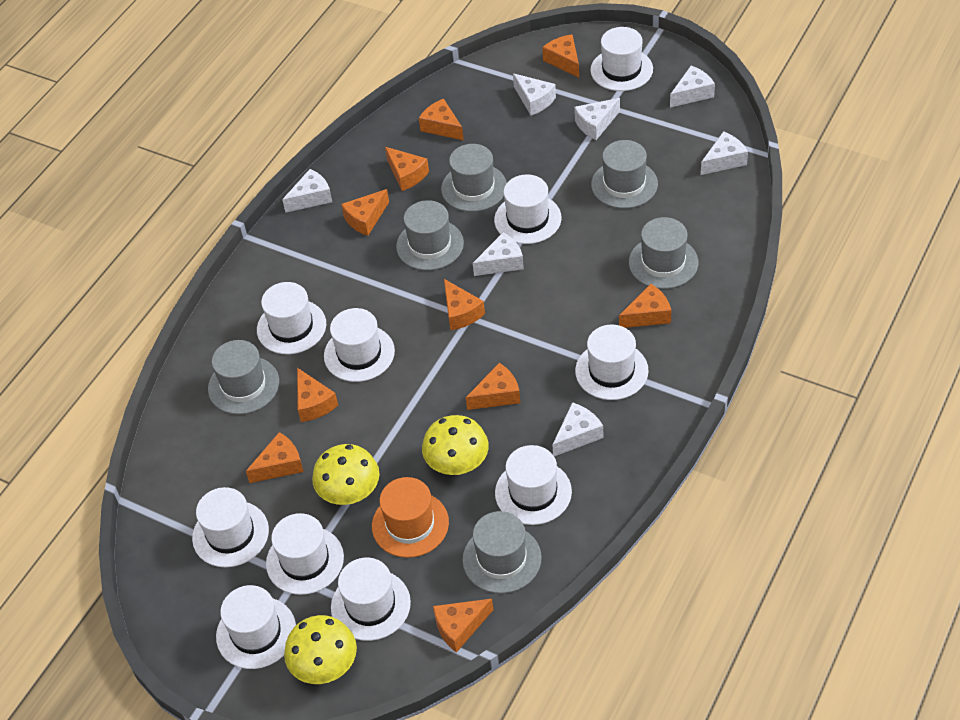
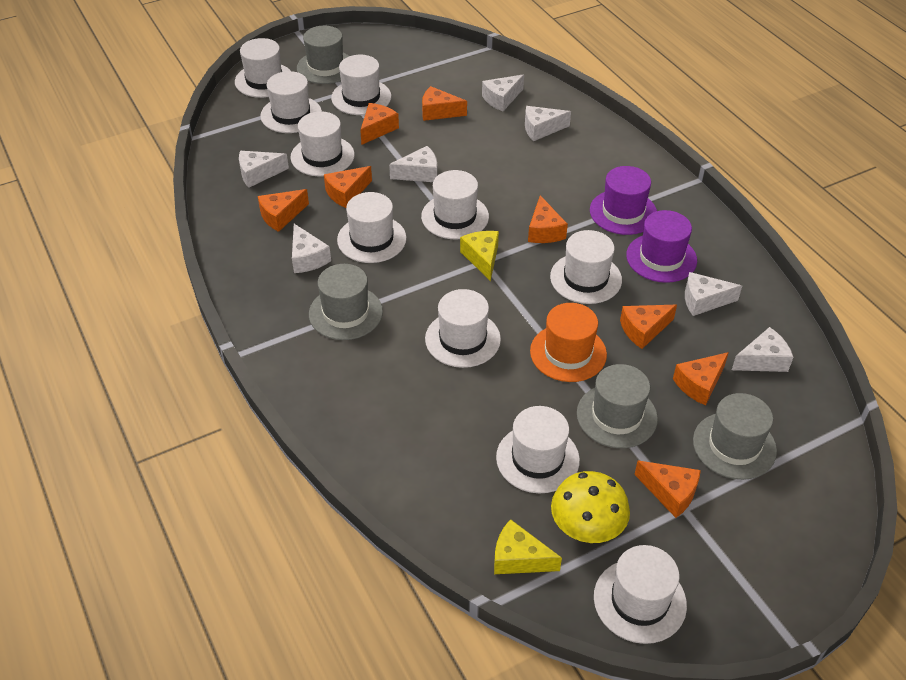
grey hat: [208,340,279,414] [396,200,464,270] [441,144,507,212] [462,511,542,594] [591,140,658,209] [629,217,698,289] = 6 -> [297,26,349,84] [309,264,383,340] [577,364,658,448] [693,393,777,480] = 4
orange cheese: [246,432,304,483] [297,368,338,422] [341,189,389,236] [385,147,429,191] [419,99,464,140] [433,599,493,653] [444,279,485,330] [466,363,520,410] [542,34,579,78] [619,284,671,328] = 10 -> [258,189,309,232] [324,166,372,208] [360,103,399,145] [422,86,467,121] [528,195,568,243] [620,305,677,349] [634,461,701,518] [673,352,729,406] = 8
purple hat: none = 0 -> [590,166,657,235] [626,210,697,283] = 2
yellow cheese: none = 0 -> [460,231,499,281] [494,519,562,574] = 2
yellow mushroom: [284,615,357,684] [312,444,379,505] [422,415,489,475] = 3 -> [551,471,630,543] = 1

